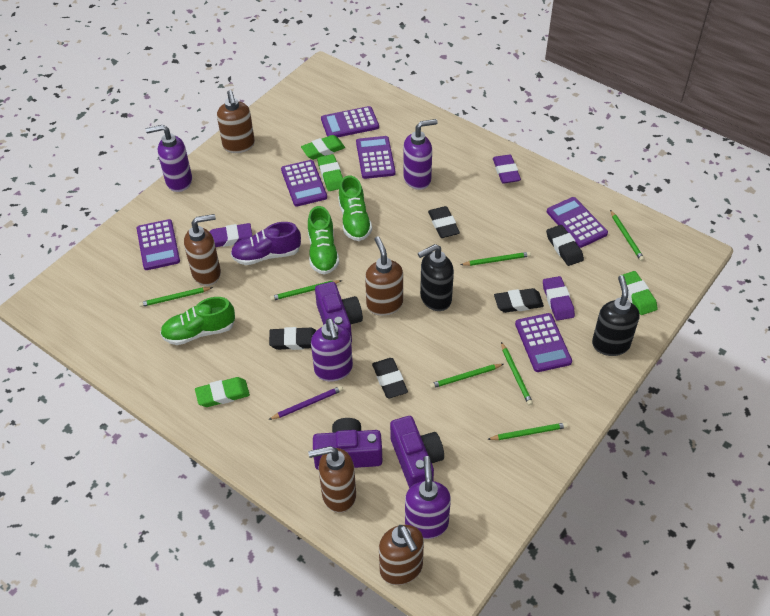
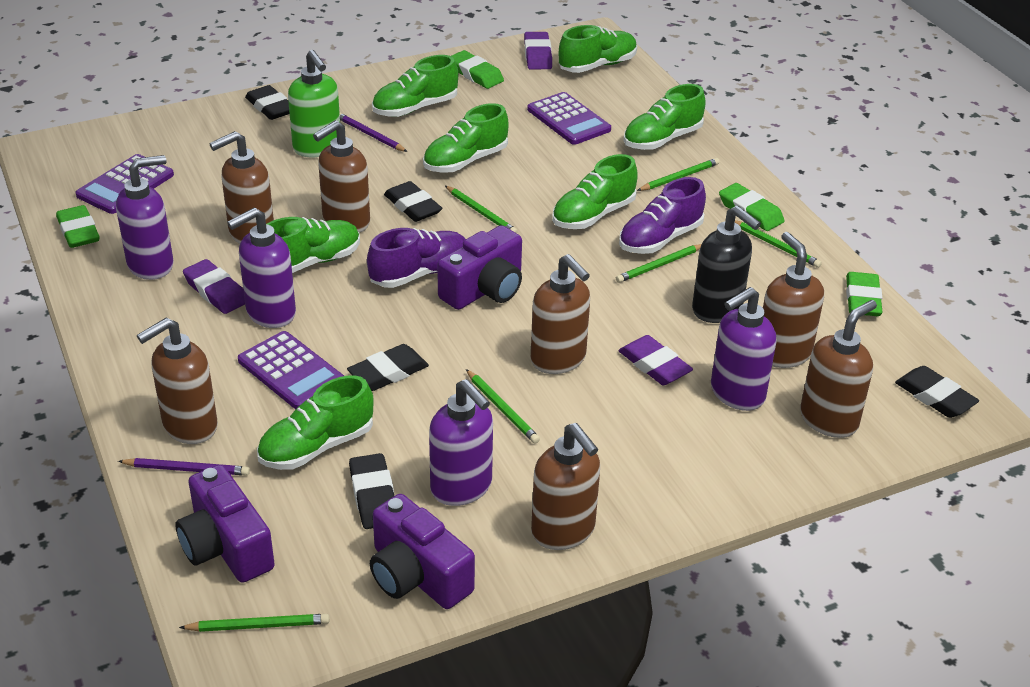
black soap dispenser: [418,244,454,311] [592,275,640,356] = 2 -> [692,206,761,323] = 1
brown soap dispenser: [184,214,221,286] [217,90,255,153] [308,446,356,513] [365,236,403,316] [379,525,424,585] = 5 -> [137,318,218,444] [209,131,274,244] [313,120,370,233] [531,254,590,374] [531,423,600,550] [763,232,824,368] [800,300,877,438] = 7
green pencil: [139,287,213,307] [270,280,342,301] [430,364,504,389] [460,252,531,266] [487,422,568,440] [501,342,533,406] [610,210,644,261] = 7 -> [179,614,329,632] [445,186,517,233] [466,369,540,444] [616,244,702,283] [637,158,720,191] [735,220,822,268] = 6
green shoe: [160,297,235,345] [308,206,339,275] [338,176,372,241] = 3 -> [257,375,374,470] [267,217,360,273] [372,55,458,117] [423,103,508,173] [552,154,638,229] [559,25,637,73] [623,84,706,150] = 7
green soap dispenser: none = 0 -> [288,50,340,157] = 1
purple calculator: [137,219,180,270] [281,160,327,207] [321,106,379,137] [356,136,396,179] [515,313,572,372] [547,197,608,248] = 6 -> [76,154,174,214] [238,331,344,409] [527,92,611,145] = 3
purple pencil: [269,386,343,420] = 1 -> [118,458,250,476] [339,112,408,152] = 2
purple shoe: [231,222,301,265] = 1 -> [367,228,466,288] [619,177,706,254] = 2

